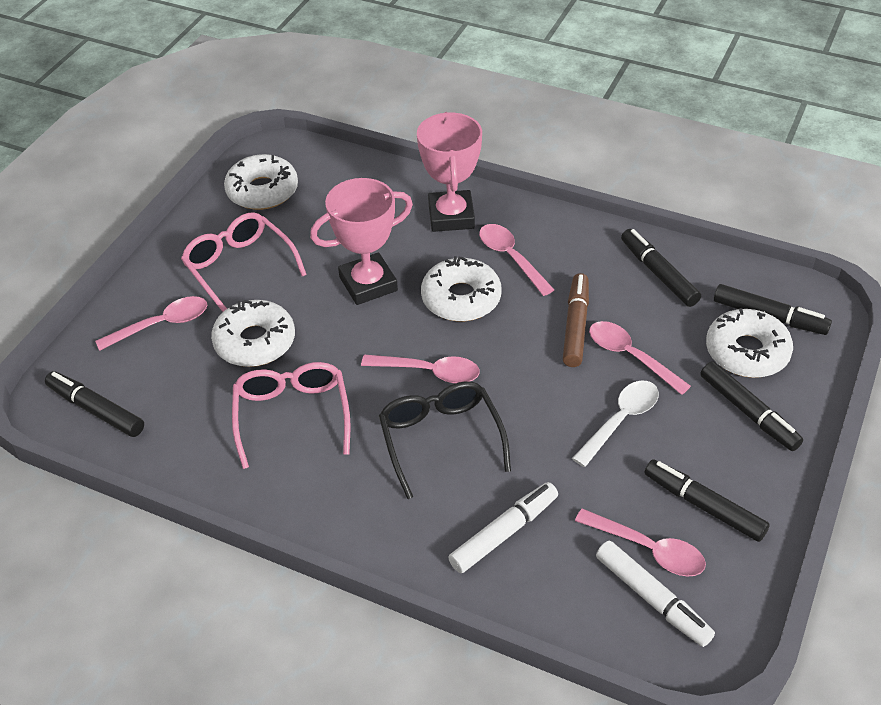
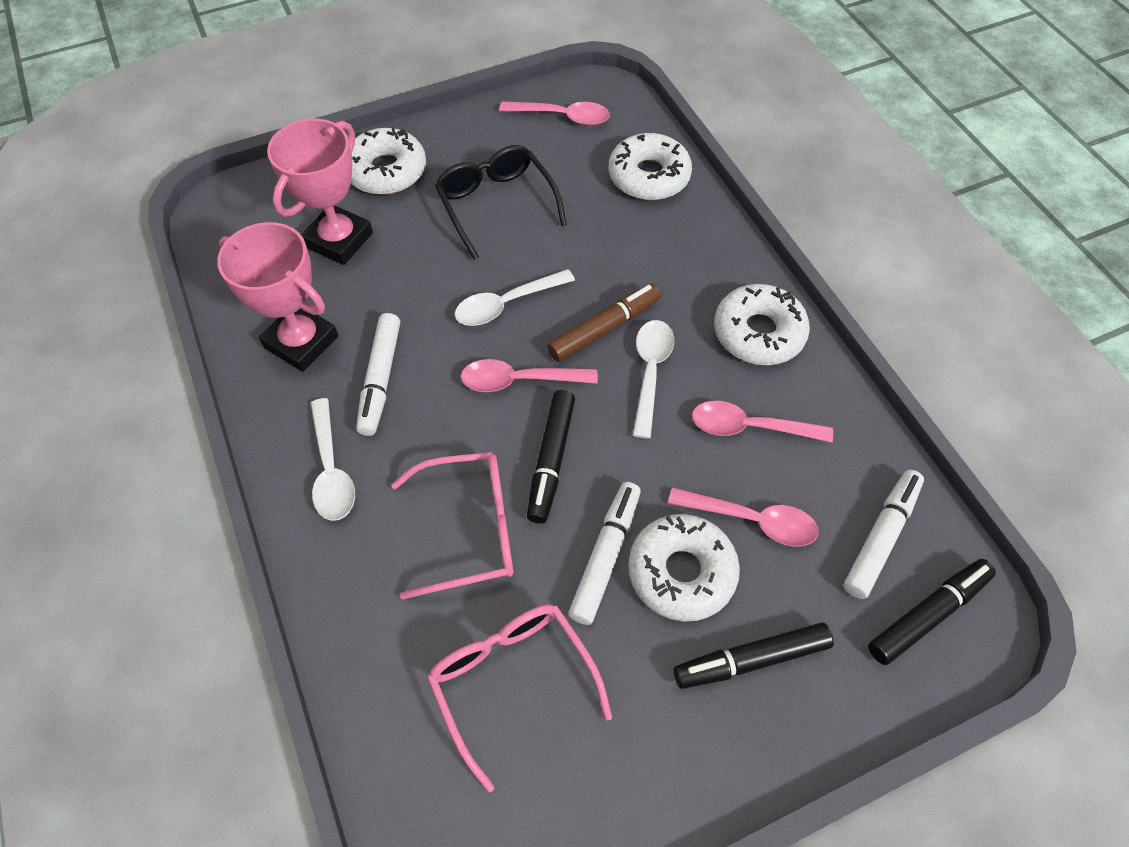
black marker: [45,371,144,437] [621,229,701,307] [644,459,770,542] [701,361,803,451] [714,284,832,335] = 5 -> [527,390,575,524] [673,622,834,689] [868,559,996,665] = 3
pink spoon: [95,296,207,351] [361,355,480,383] [479,224,554,296] [575,508,706,577] [589,321,691,395] = 5 -> [461,359,598,392] [499,101,610,126] [668,487,819,547] [692,401,833,443] = 4
white marker: [448,482,558,573] [596,541,715,647] = 2 -> [356,313,400,436] [568,482,641,625] [844,470,924,599] = 3
white spoon: [572,380,659,467] = 1 -> [310,398,355,521] [454,269,575,326] [632,320,674,439] = 3

